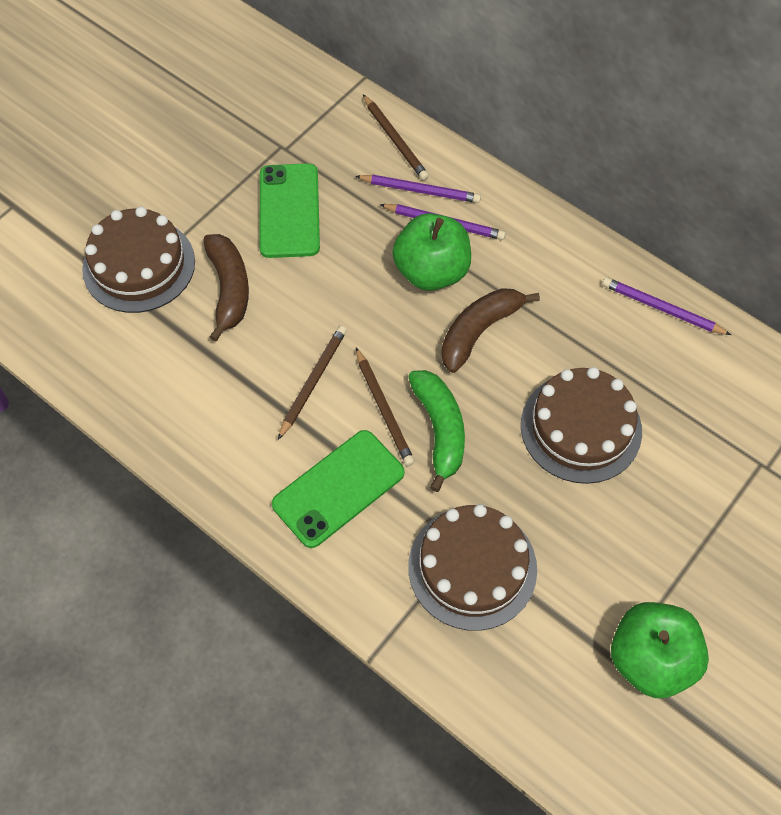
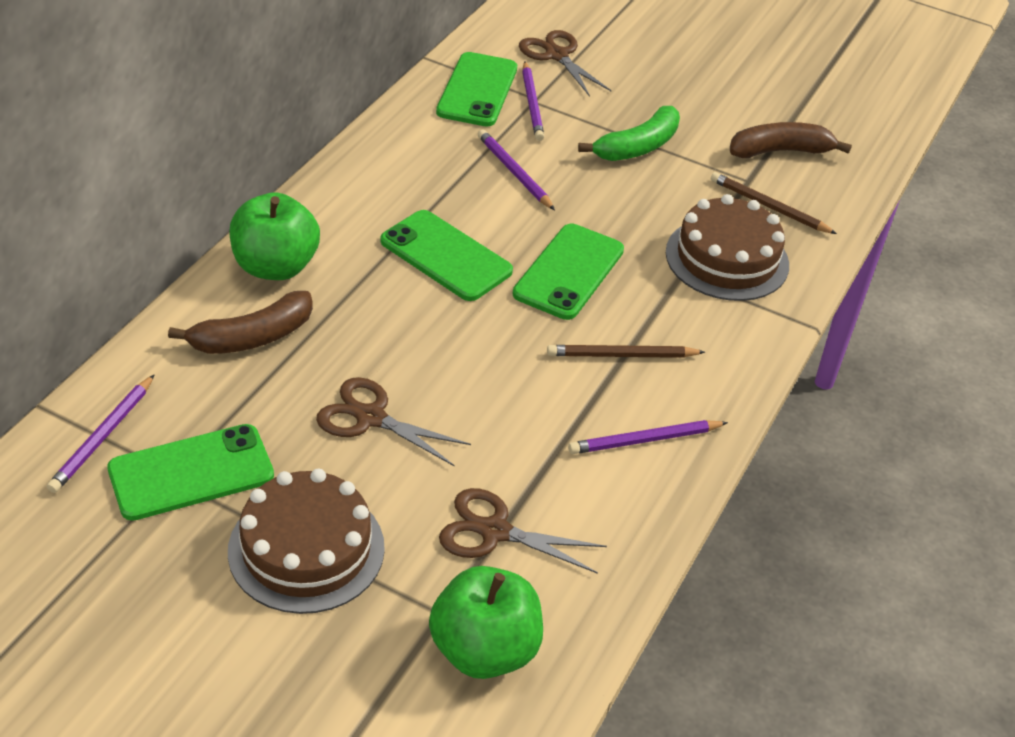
brown cake: [82,206,195,313] [408,504,537,631] [521,367,642,484] = 3 -> [228,469,385,614] [666,194,789,301] = 2
brown pencil: [278,326,347,440] [356,347,415,466] [363,94,429,180] = 3 -> [547,345,705,358] [711,172,837,234] = 2
brown scissors: none = 0 -> [316,377,471,466] [439,488,607,574] [519,30,612,97] = 3
green phone: [259,163,320,258] [272,430,405,548] = 2 -> [107,424,274,521] [380,210,513,301] [436,52,517,127] [513,224,624,320] = 4
purple pencil: [355,175,481,203] [379,204,506,240] [602,277,731,335] = 3 -> [47,375,154,493] [478,129,555,210] [522,61,545,141] [568,420,728,454] = 4

